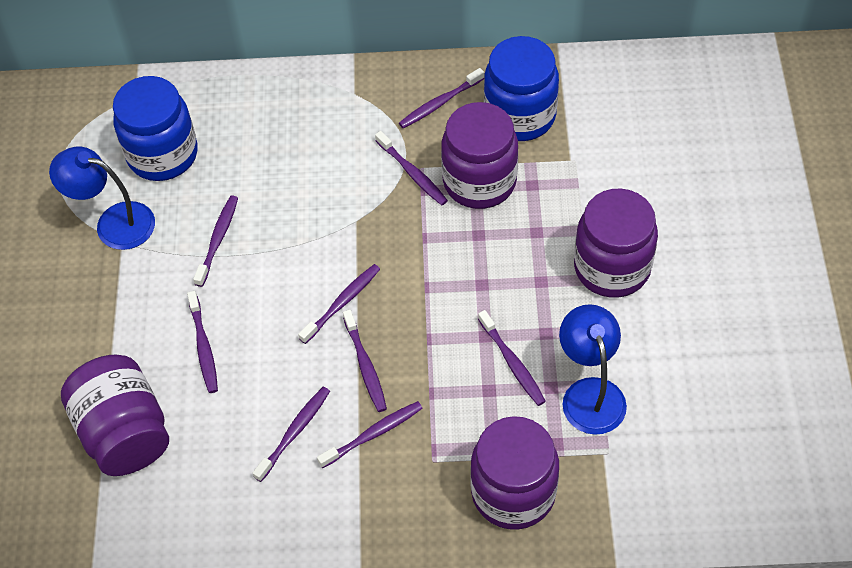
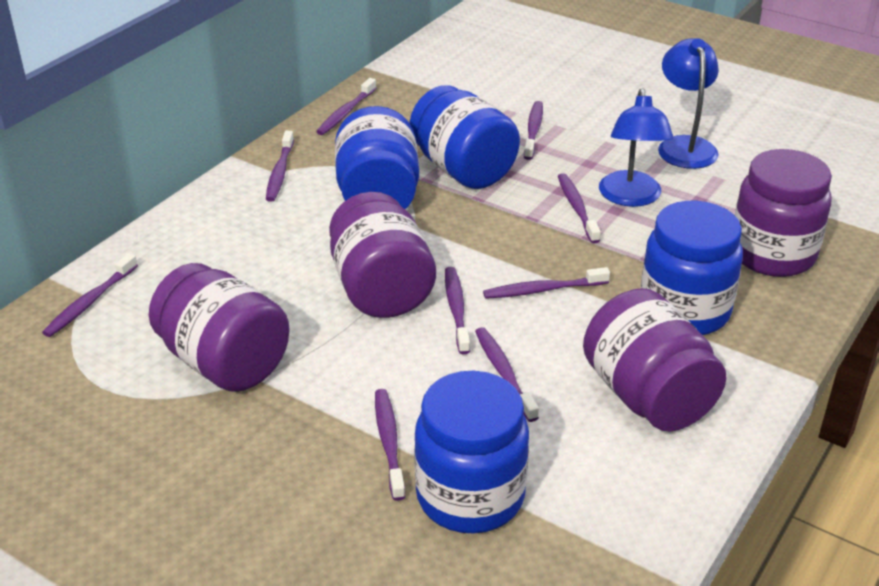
blue jar: [113,76,198,181] [484,36,559,141] = 2 -> [335,106,419,209] [410,85,520,189] [414,371,529,533] [641,201,743,335] = 4

